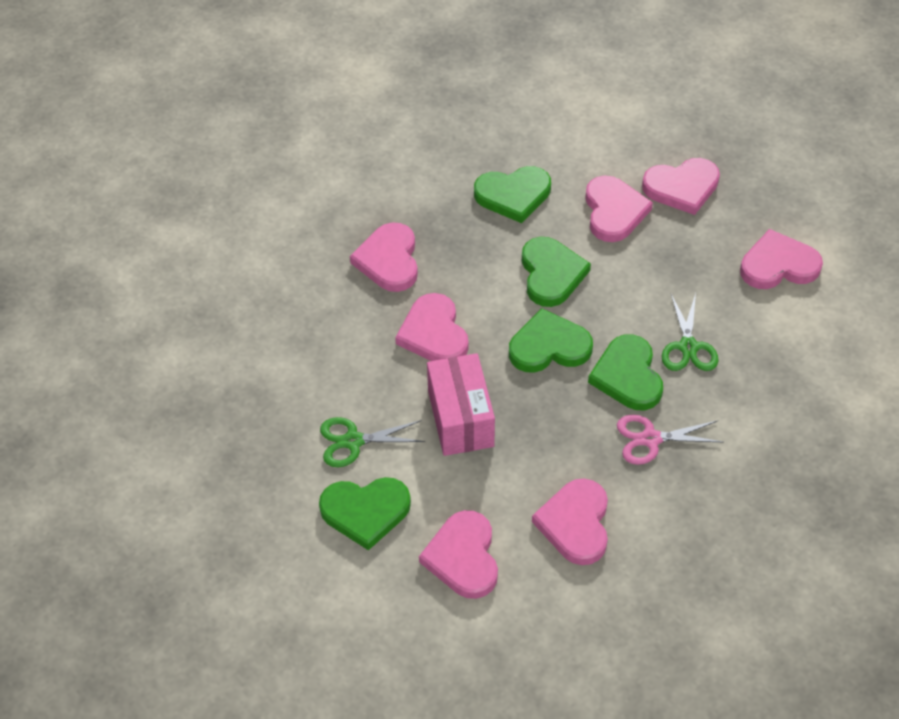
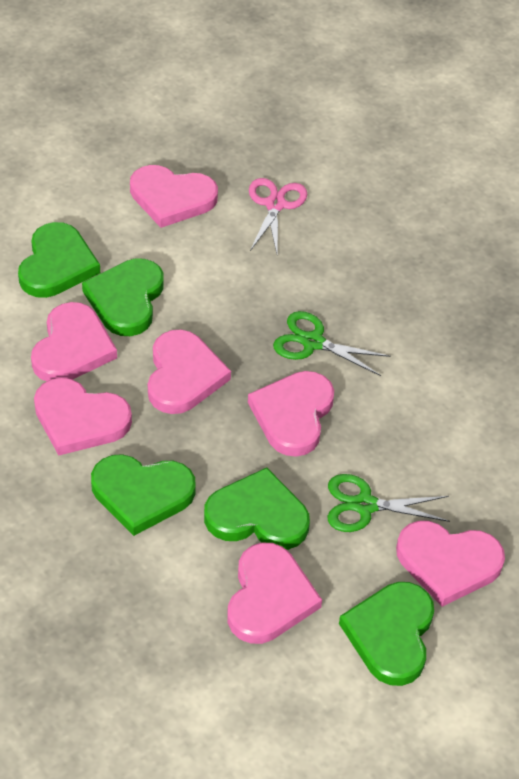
pink box: [427,353,495,456] = 1 -> none = 0

